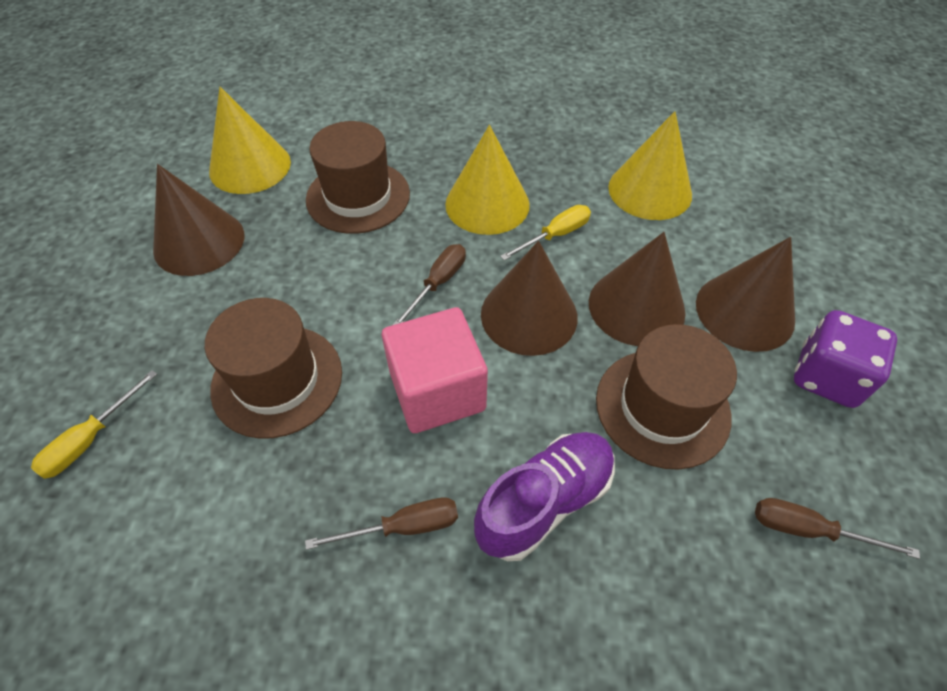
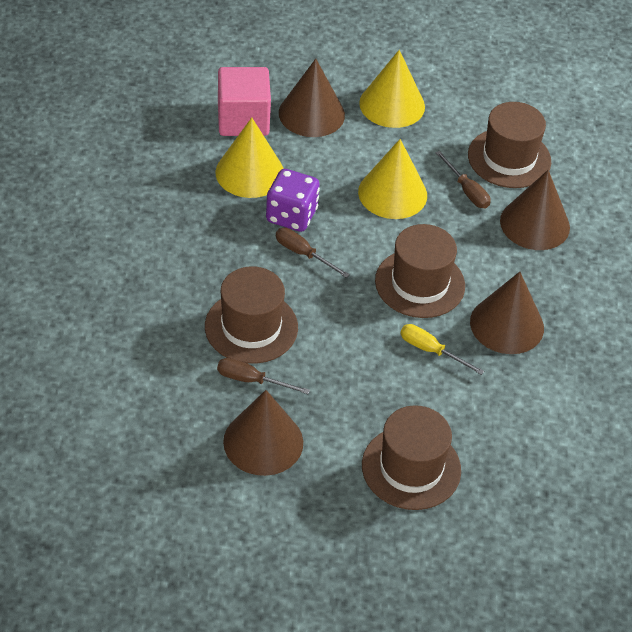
brown hat: [205,298,342,439] [306,121,410,234] [596,324,737,469] = 3 -> [205,266,298,364] [362,405,461,510] [375,224,465,318] [468,102,551,188] = 4
purple shoe: [474,432,615,561] = 1 -> none = 0
yellow screwdriver: [31,370,157,479] [500,205,591,260] = 2 -> [400,324,484,375] = 1

